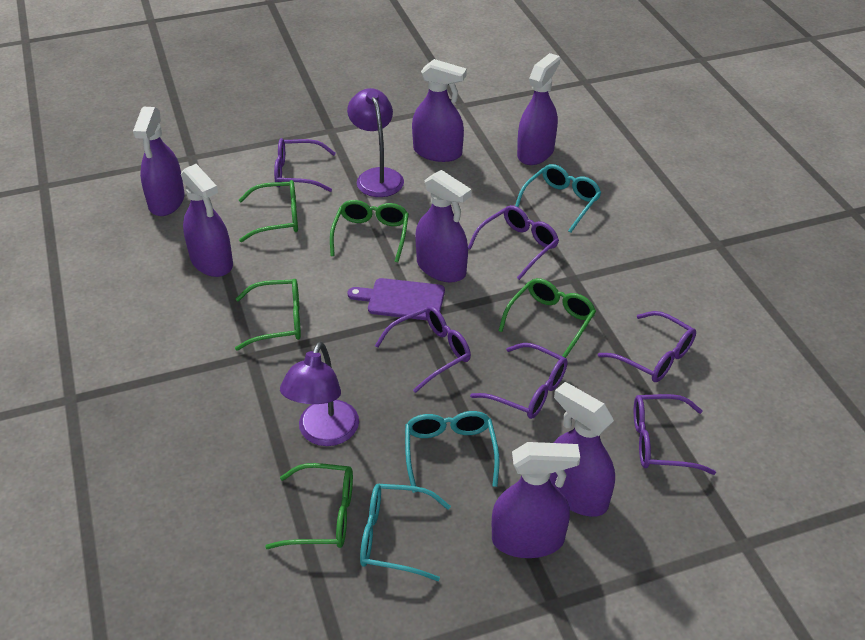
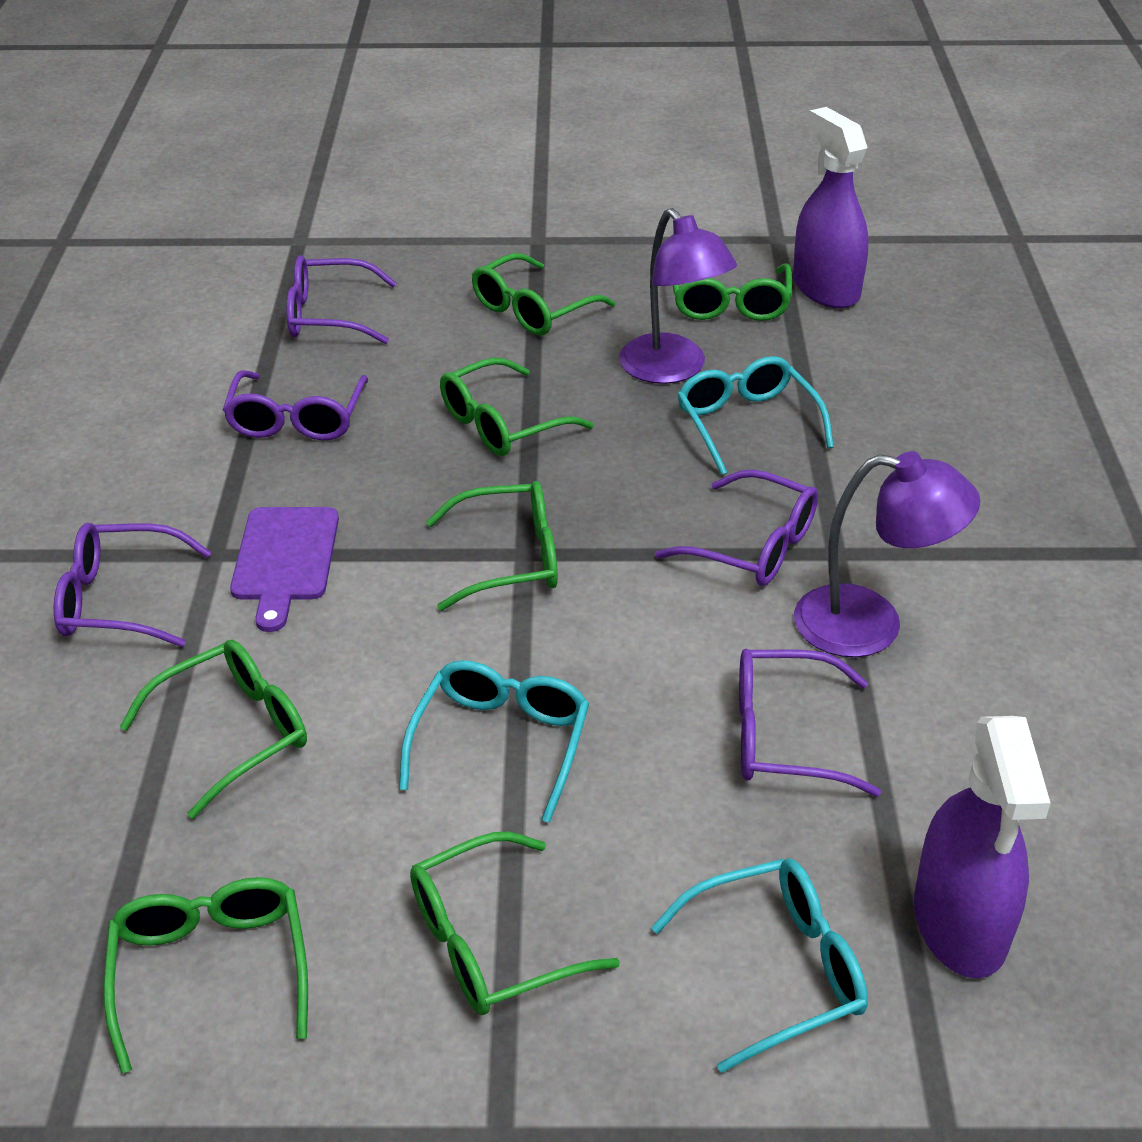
green glasses: [235,279,301,351] [239,180,298,242] [265,463,353,549] [330,200,409,262] [498,278,596,358] = 5 -> [103,877,308,1074] [120,640,307,819] [410,832,620,1015] [426,481,558,611] [440,357,594,456] [472,253,616,335] [673,263,792,321] = 7
purple glasses: [274,138,336,192] [375,306,471,393] [468,205,559,280] [470,343,568,419] [598,311,696,382] [634,394,716,475] = 6 -> [53,523,211,647] [223,370,368,441] [286,255,397,344] [655,470,818,586] [739,649,881,797] = 5
purple spray bottle: [133,107,185,216] [181,164,233,277] [412,59,467,162] [415,170,471,282] [492,442,580,558] [517,53,560,165] [550,382,615,517] = 7 -> [793,107,869,308] [914,716,1051,978] = 2

